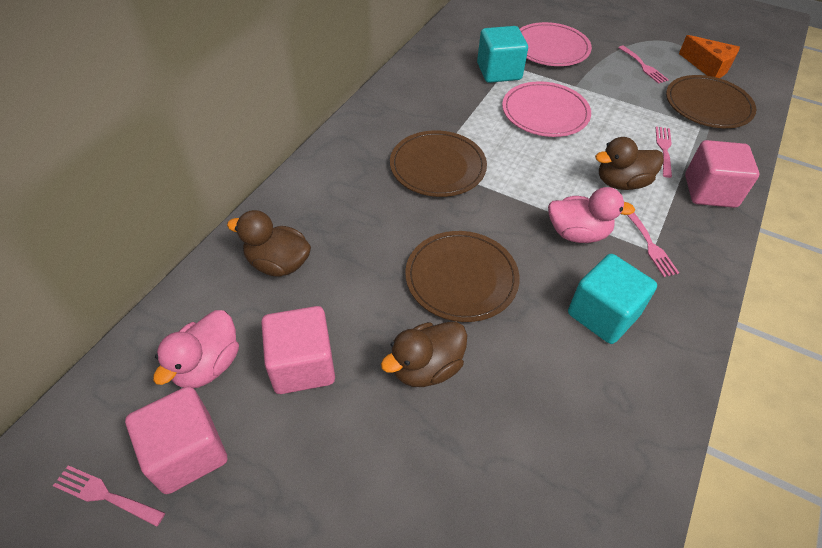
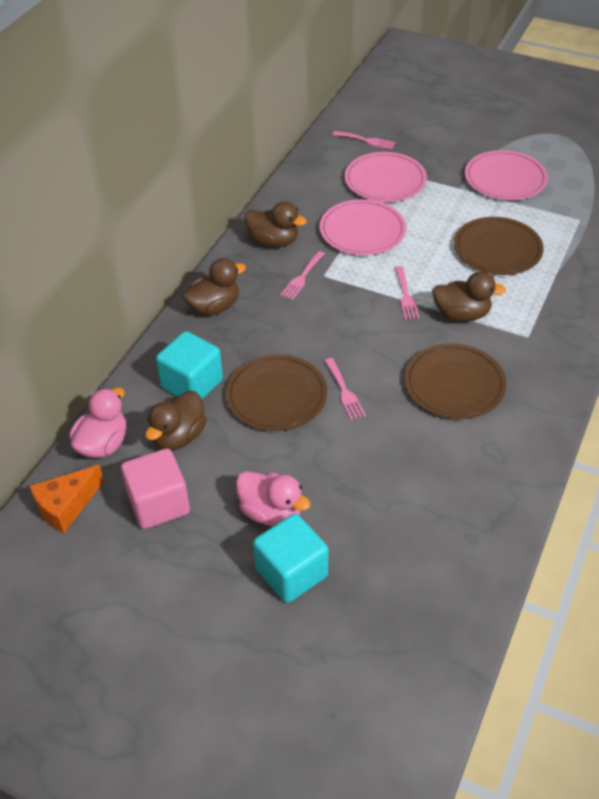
brown duck: [227,210,311,277] [381,322,467,387] [595,137,664,190] = 3 -> [145,391,207,450] [182,258,246,316] [245,201,307,247] [432,272,506,322] = 4
pink cube: [125,386,227,494] [261,306,335,394] [685,140,759,208] = 3 -> [121,448,190,529] = 1
pink plate: [502,81,591,137] [520,22,592,66] = 2 -> [320,199,406,255] [345,152,427,202] [465,150,548,200] = 3

